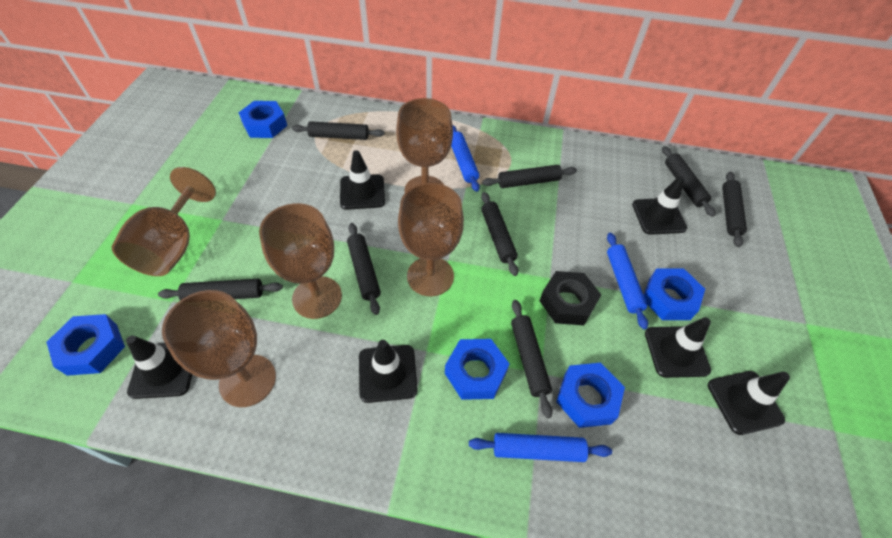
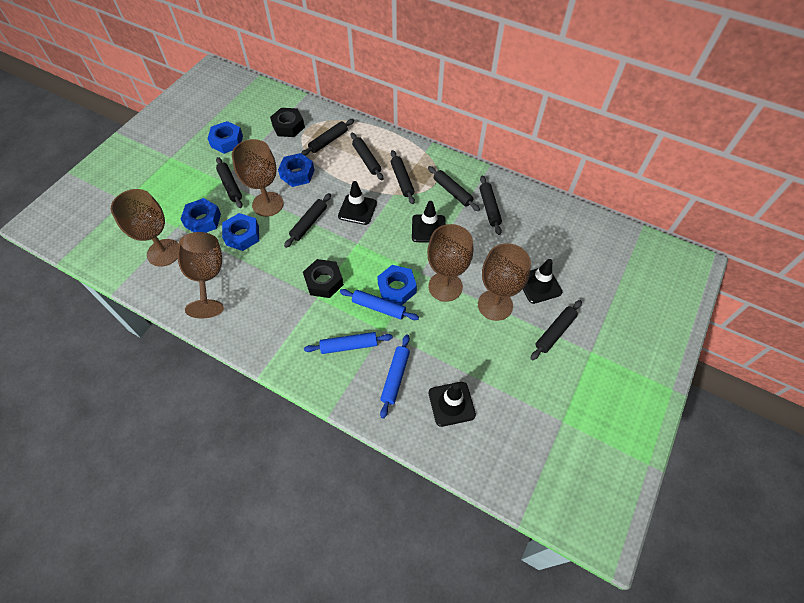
black nut: [540,271,601,325] = 1 -> [270,108,305,137] [303,259,344,298] = 2
black traffic cone: [126,335,192,399] [340,150,385,210] [359,340,418,403] [632,176,687,235] [645,317,711,378] [708,371,790,435] = 6 -> [338,181,377,225] [412,201,446,243] [429,382,476,427] [523,259,562,304] = 4

